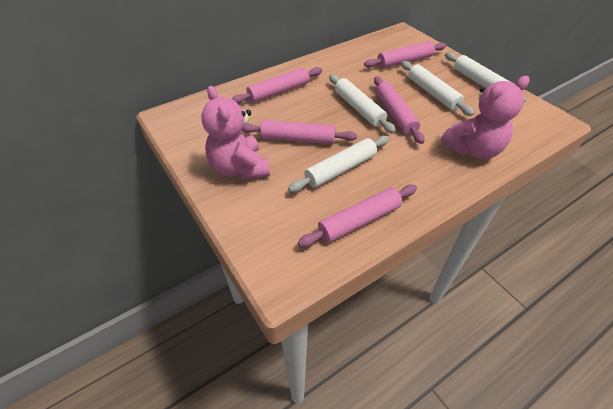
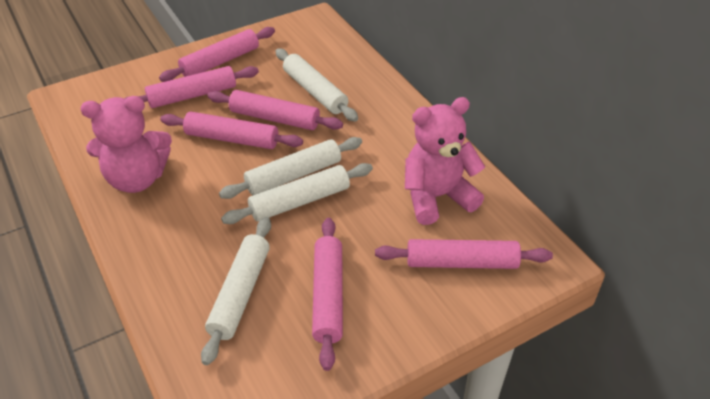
pink rolling pin: [232,67,322,103] [242,120,357,144] [298,185,417,247] [364,41,446,68] [374,76,425,144] = 5 -> [124,66,259,108] [159,27,275,82] [160,112,303,149] [208,90,343,130] [312,218,343,371] [375,239,553,269] = 6

